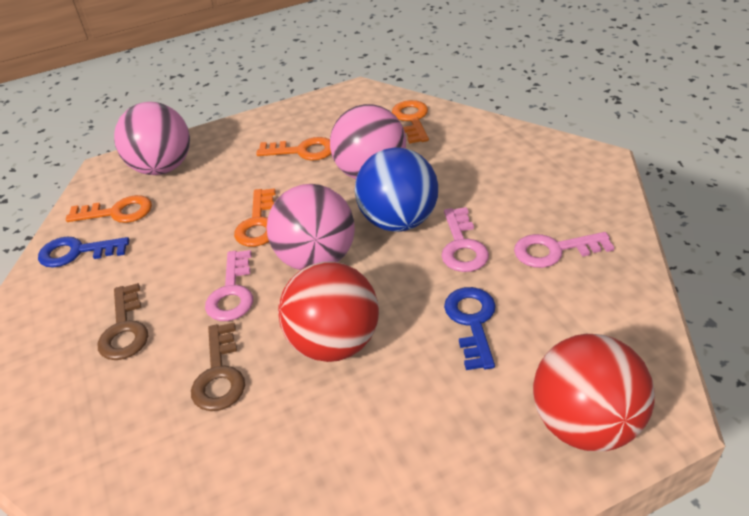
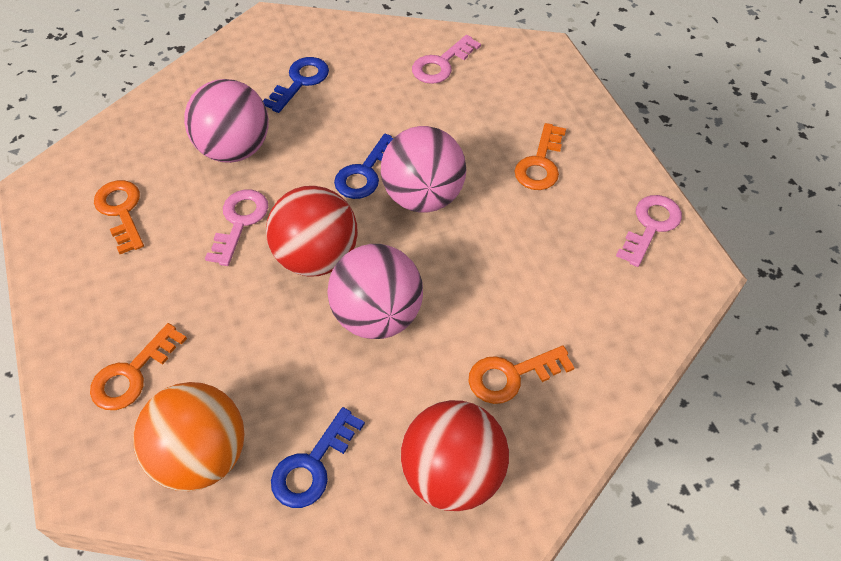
blue ball: [355,147,438,232] = 1 -> none = 0
blue key: [38,237,129,268] [444,287,496,370] = 2 -> [263,57,329,113] [271,407,365,508] [334,134,394,199] = 3
brown key: [98,283,148,360] [191,323,245,411] = 2 -> none = 0
orange ball: none = 0 -> [133,382,245,491] = 1

